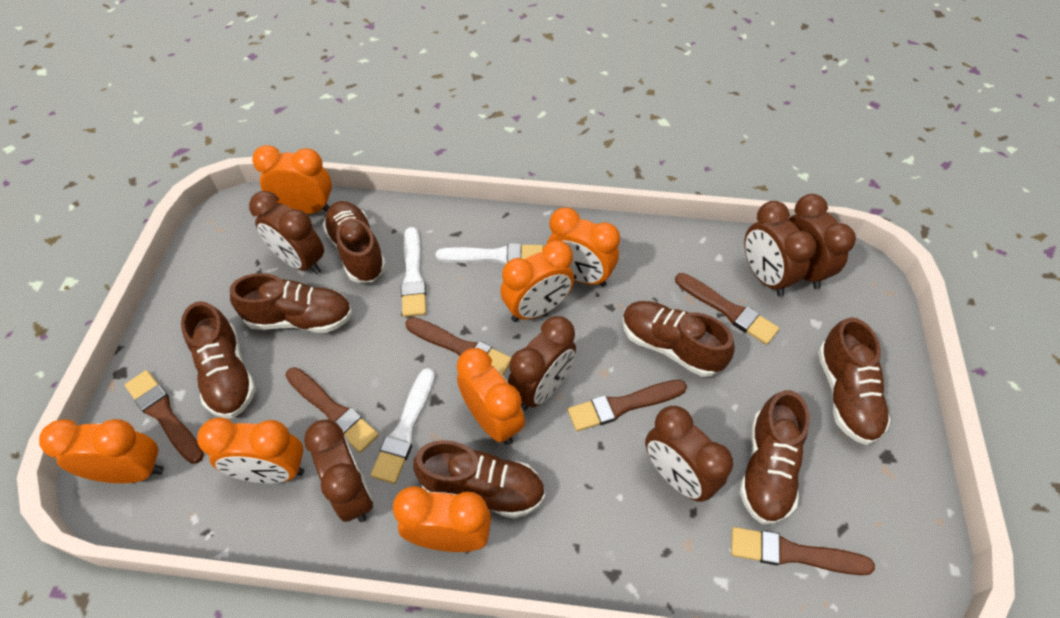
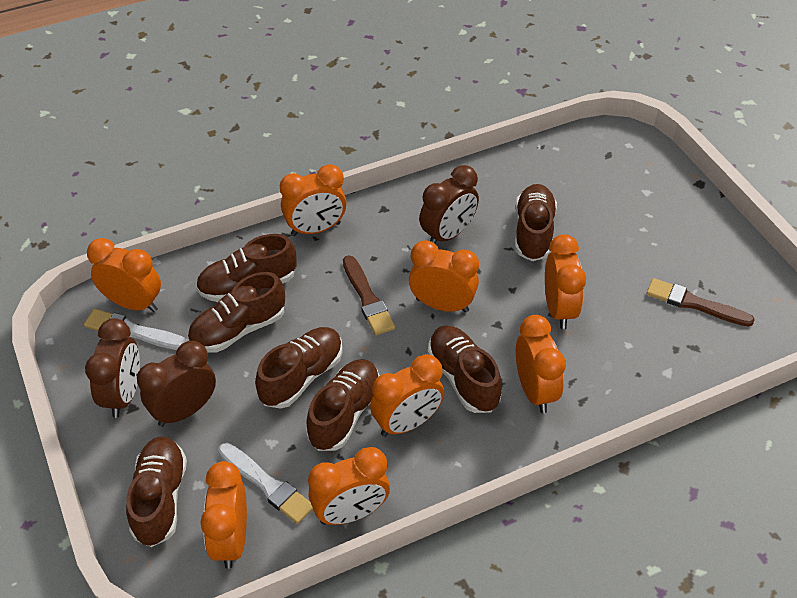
brown brush: [125,370,204,464] [285,367,379,453] [405,317,512,375] [568,380,687,431] [675,273,779,345] [731,527,875,575] = 6 -> [343,255,395,335] [646,278,755,327] = 2
brown clock: [249,191,324,274] [304,419,373,522] [508,316,576,410] [645,406,733,502] [744,201,816,297] [789,194,856,289] = 6 -> [85,318,140,418] [137,341,216,427] [419,165,479,244] = 3
orange clock: [39,419,164,483] [197,418,304,483] [252,145,332,214] [393,486,491,552] [457,348,525,445] [501,240,574,322] [547,207,620,287] = 7 -> [87,238,161,312] [200,461,247,569] [280,164,347,236] [308,447,390,525] [370,354,444,437] [409,240,479,313] [516,315,566,413] [545,234,586,329] = 8
white brush: [371,368,435,484] [401,227,426,317] [436,243,543,265] = 3 -> [84,309,187,350] [218,443,313,524] = 2

